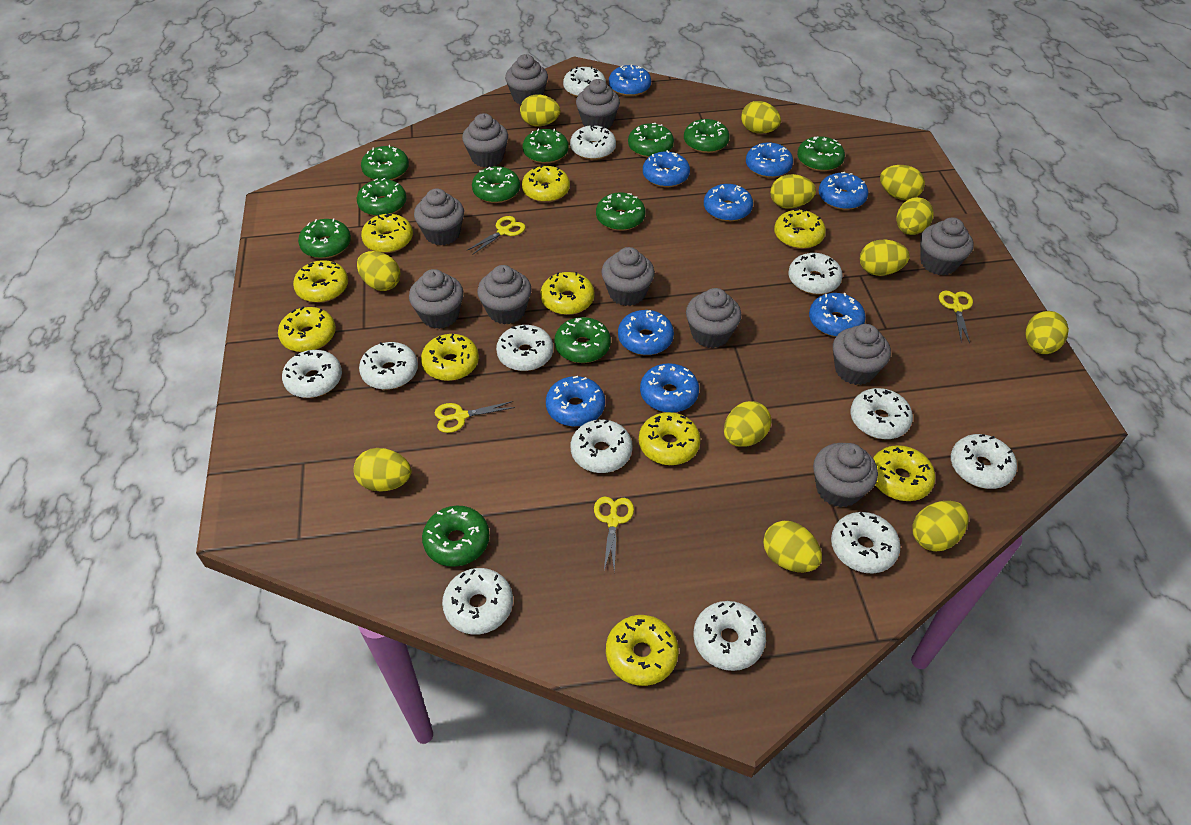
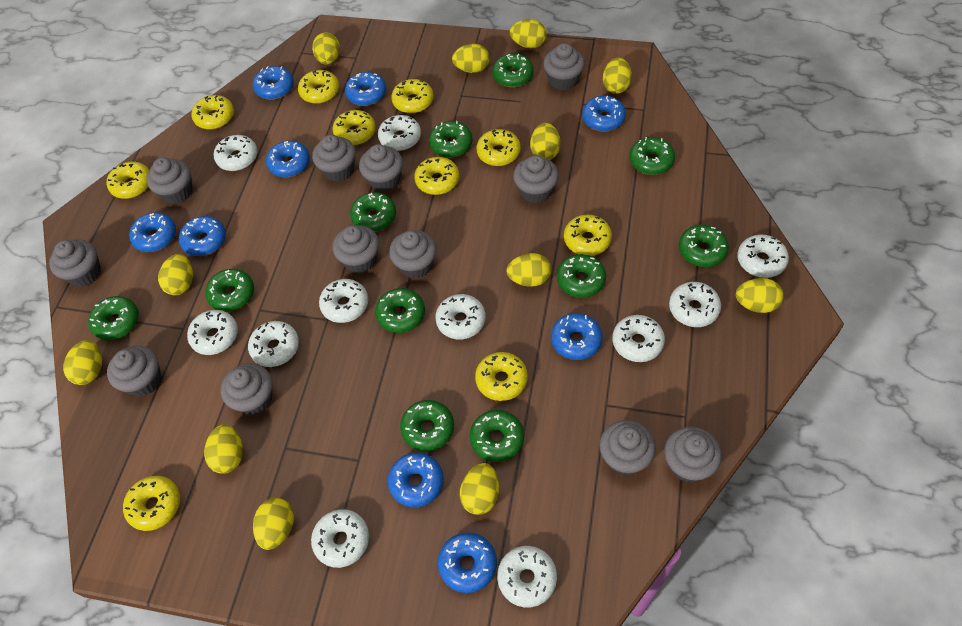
grey cupcake: [409,269,464,329] [414,189,464,246] [462,113,508,168] [477,265,532,324] [505,54,548,105] [576,79,620,129] [601,247,655,306] [686,288,741,348] [813,443,878,508] [833,324,891,385] [920,217,974,275] = 11 -> [49,239,101,287] [107,345,161,396] [146,157,192,204] [221,363,273,416] [312,135,356,182] [333,225,379,273] [359,144,403,192] [389,230,437,279] [513,155,559,203] [543,43,585,90] [600,420,656,475] [664,427,722,483] = 12
white donut: [282,350,342,398] [359,342,418,390] [442,568,513,635] [496,325,553,371] [563,66,606,97] [570,125,616,160] [571,419,633,473] [693,601,766,671] [788,253,842,295] [831,512,901,573] [850,388,913,439] [951,434,1017,489] = 12 -> [187,310,238,355] [213,135,257,171] [248,321,299,367] [311,509,369,568] [319,279,368,323] [378,115,421,151] [435,294,486,339] [497,546,557,607] [612,315,665,362] [669,282,721,327] [737,234,789,278] = 11
yellow scissors: [435,401,515,433] [468,216,525,255] [594,497,634,572] [939,291,973,343] = 4 -> none = 0

